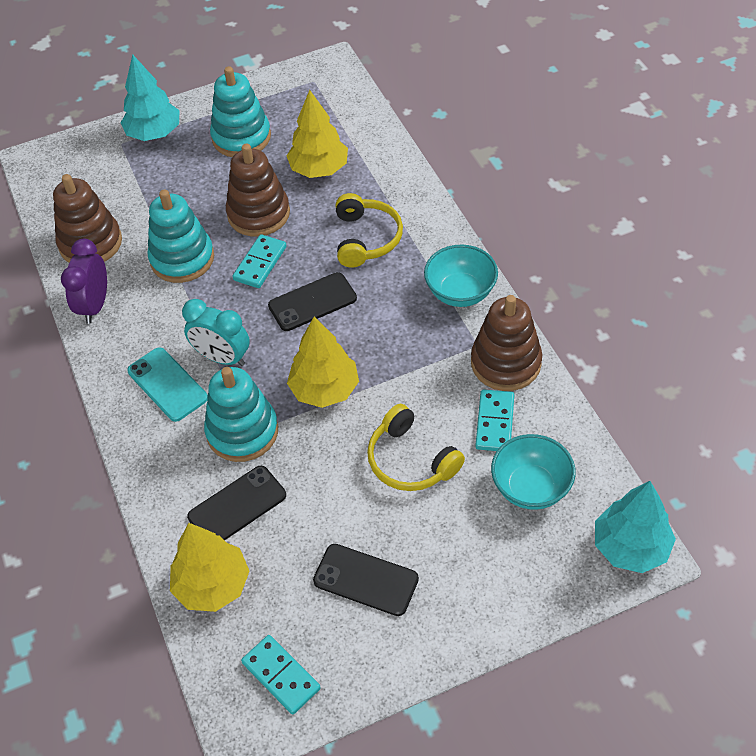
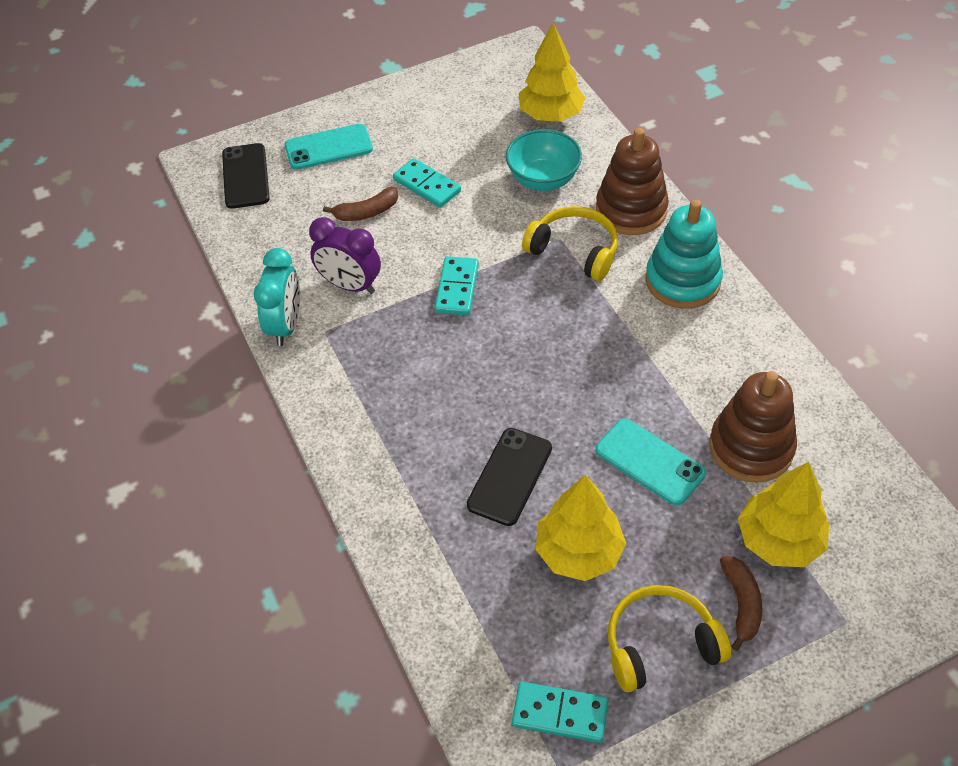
black phone: [187,466,286,540] [268,272,357,331] [313,544,419,616] = 3 -> [222,143,270,209] [467,428,552,526] = 2
brown banana: none = 0 -> [323,187,398,221] [720,556,762,651] = 2
brown stacking toy: [53,174,122,262] [226,144,290,237] [471,295,542,391] = 3 -> [596,128,669,235] [709,371,797,483] = 2
turquoise bowl: [424,244,498,307] [491,434,576,510] = 2 -> [506,129,582,191] = 1
turquoise phone: [127,347,208,422] = 1 -> [285,124,373,170] [596,418,706,506] = 2
turquoise stacking toy: [147,190,214,283] [204,367,278,462] [210,66,271,157] = 3 -> [645,200,723,309] = 1
turquoise tree: [120,54,179,141] [595,481,676,573] = 2 -> none = 0

